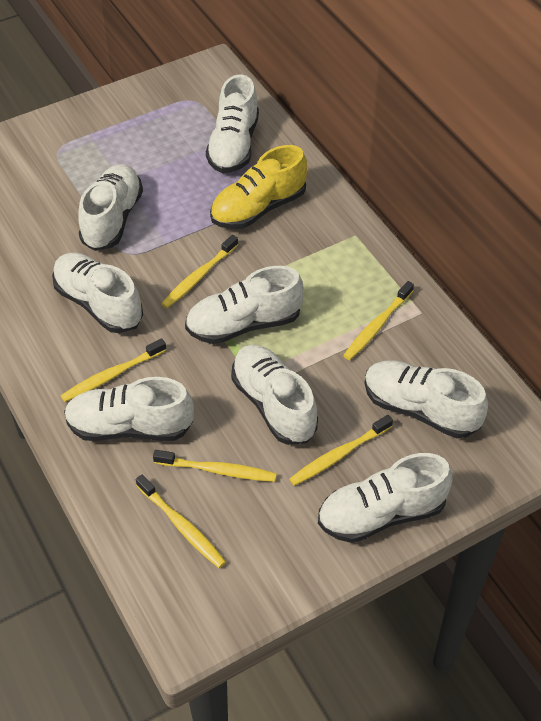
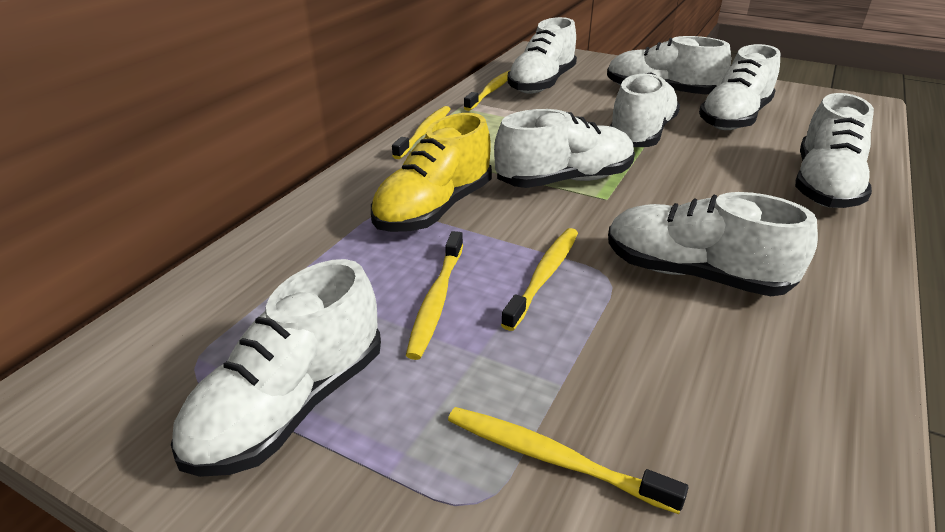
yellow toothbrush: [60,338,166,402] [136,474,226,568] [153,450,277,482] [161,235,238,308] [289,415,393,486] [343,281,414,360] = 6 -> [392,106,451,159] [406,231,463,360] [448,407,688,514] [464,70,510,111] [501,228,578,331] = 5

